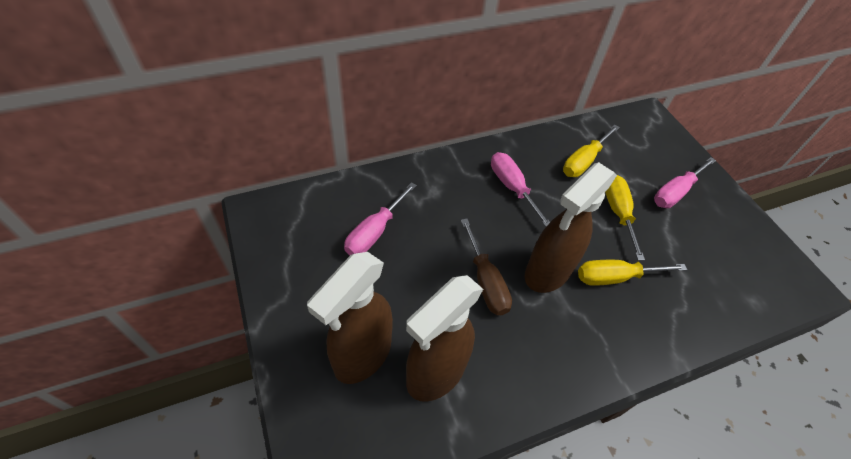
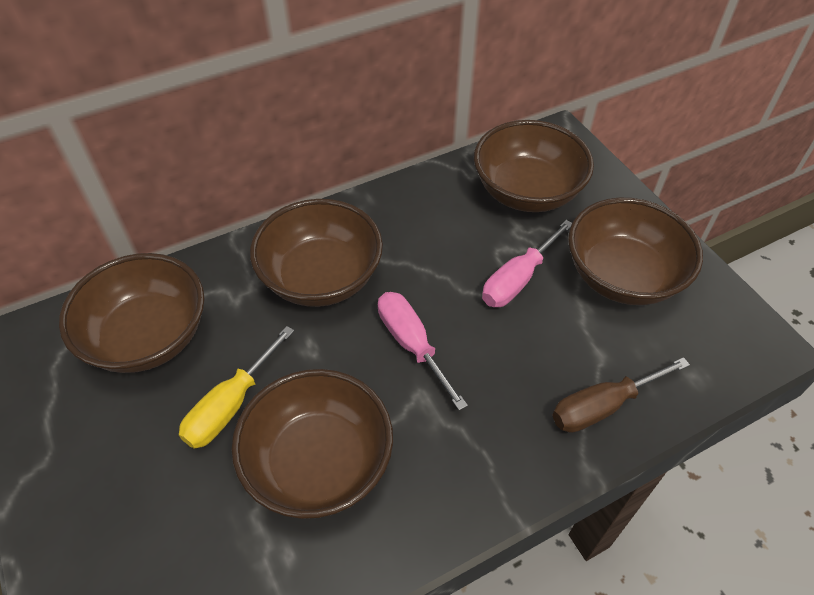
brown bowl: none = 0 -> [59,253,205,373] [231,369,393,519] [250,199,383,307] [474,120,594,212] [568,198,703,305] = 5
brown spray bottle: [307,252,393,384] [406,275,483,402] [524,162,617,293] = 3 -> none = 0
pink screwdriver: [344,182,417,256] [491,152,550,227] [654,157,716,208] = 3 -> [378,292,468,410] [482,220,572,307] = 2
yellow screwdriver: [563,124,619,177] [578,260,687,286] [605,175,645,261] = 3 -> [179,326,294,449] = 1

